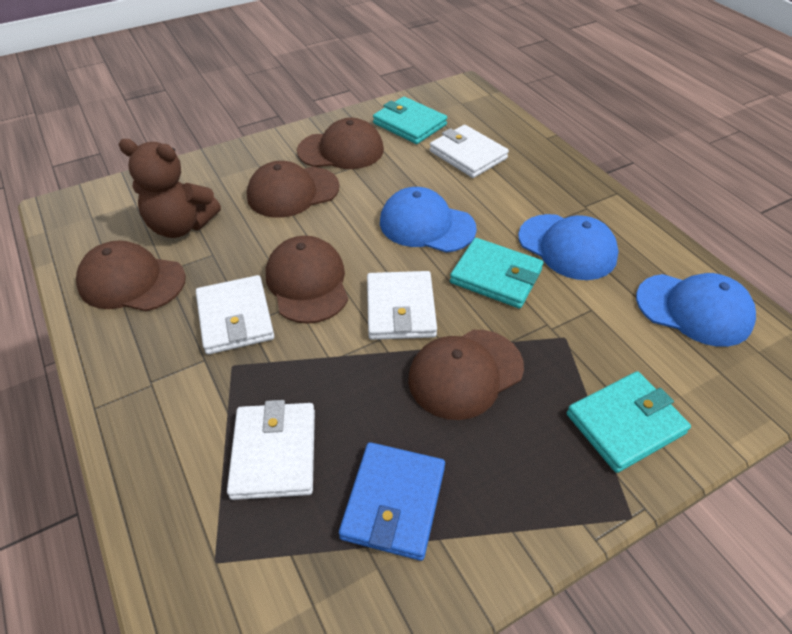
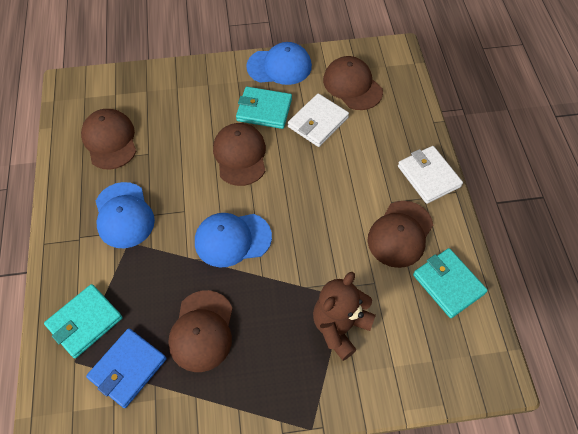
white wallet: [196,275,274,355] [227,400,315,500] [367,271,437,340] [430,125,509,178] = 4 -> [288,93,349,147] [398,146,463,204] = 2

